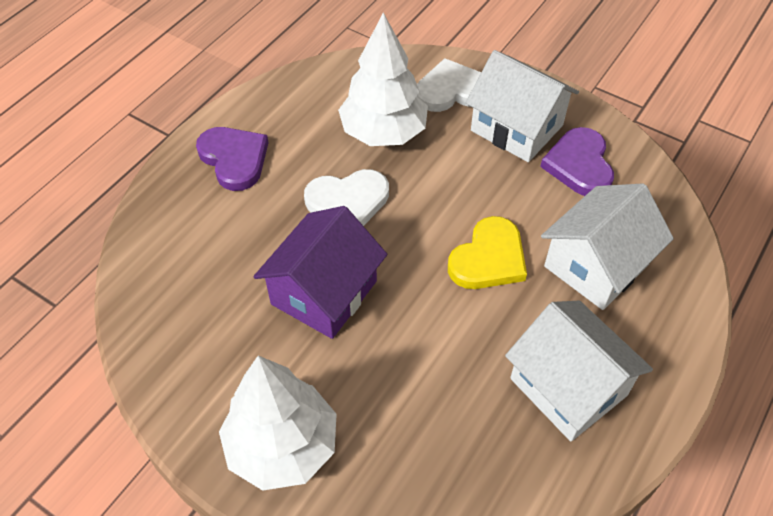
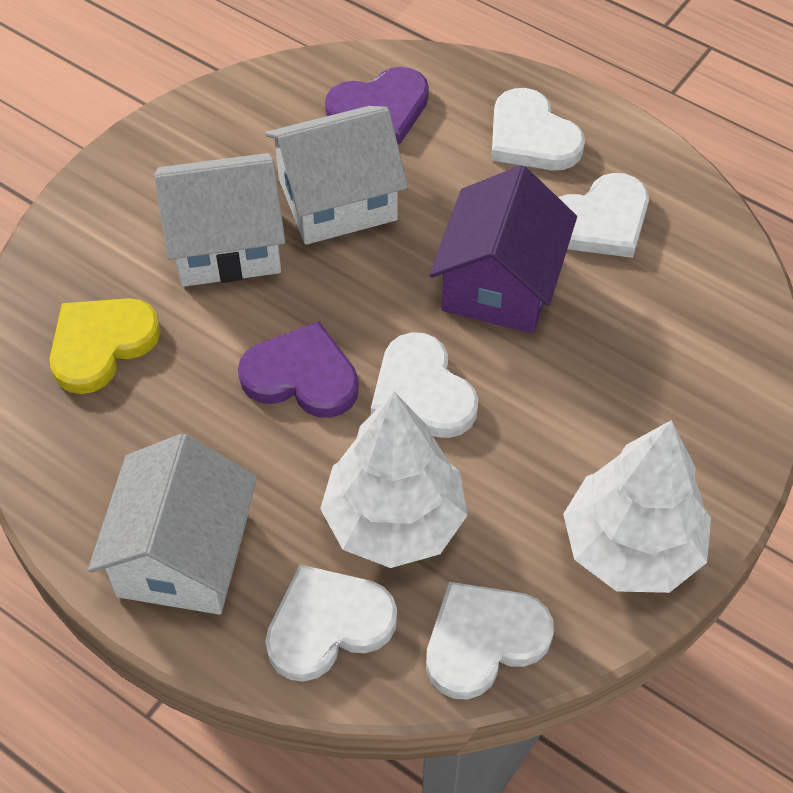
white heart: [304,169,389,226] [417,58,481,112] = 2 -> [265,565,397,682] [371,332,478,438] [426,582,554,700] [491,88,585,170] [558,173,649,258] = 5

